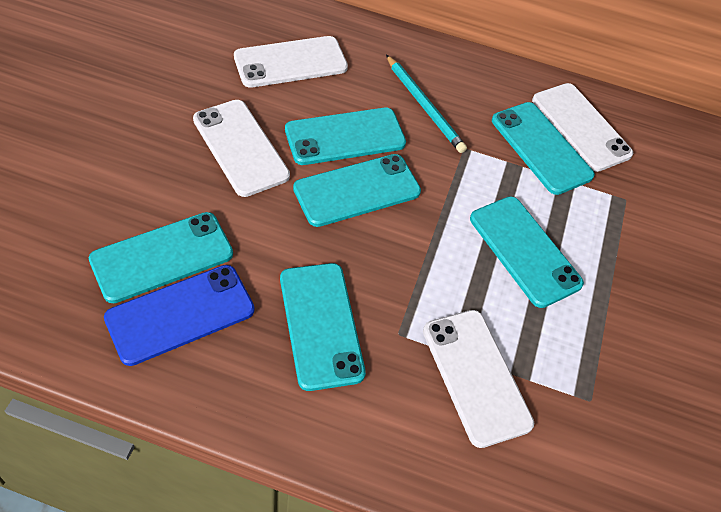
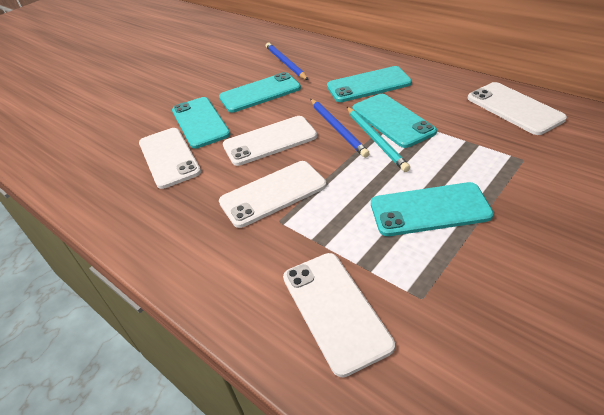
blue pencil: none = 0 -> [266,43,308,80] [310,99,370,158] = 2
blue phone: [104,265,254,366] = 1 -> none = 0
turquoise phone: [89,212,233,303] [280,263,366,391] [285,108,406,165] [293,154,421,227] [470,196,584,308] [492,102,595,195] = 6 -> [172,97,231,149] [219,72,301,113] [327,66,412,102] [353,94,437,148] [371,182,494,236] = 5
white phone: [193,100,290,197] [234,36,348,88] [423,310,534,448] [532,83,633,172] = 4 -> [139,128,201,189] [219,161,326,228] [223,116,317,166] [283,253,395,378] [468,82,567,135] = 5

